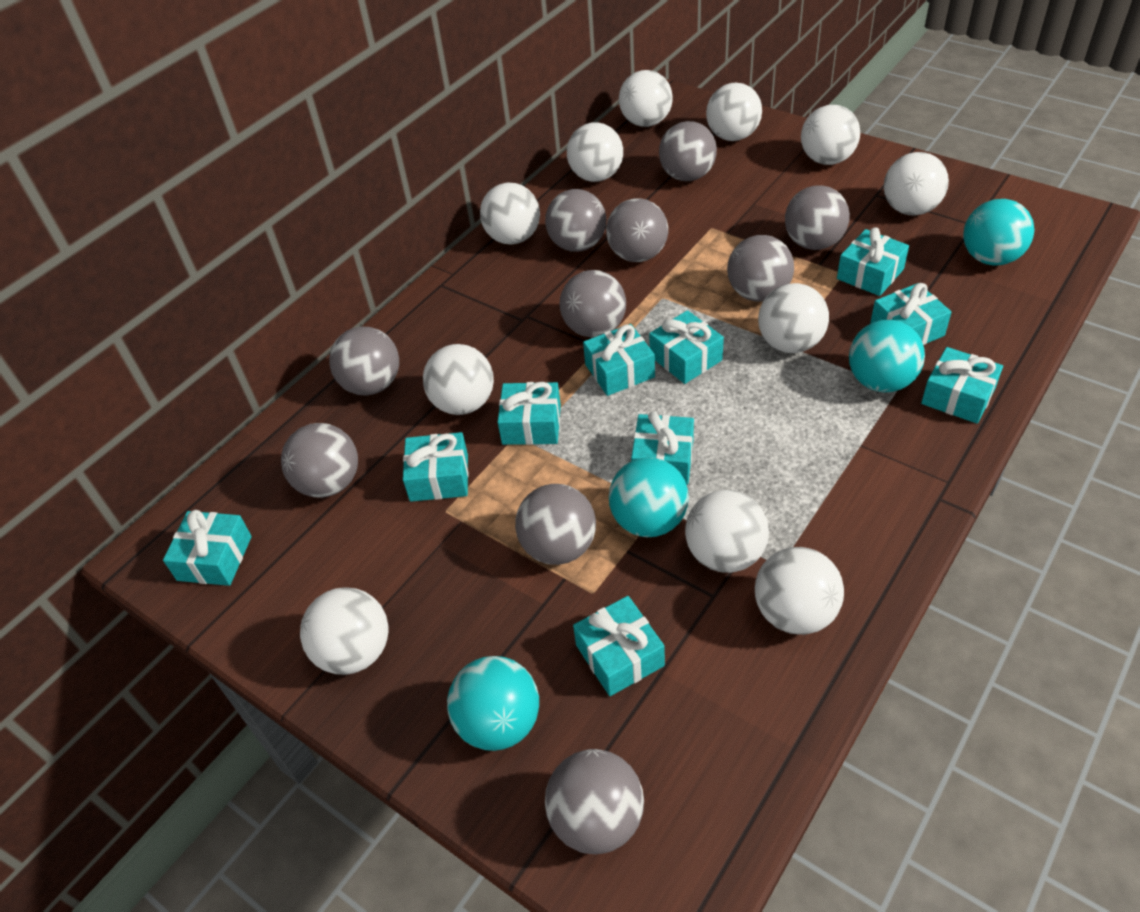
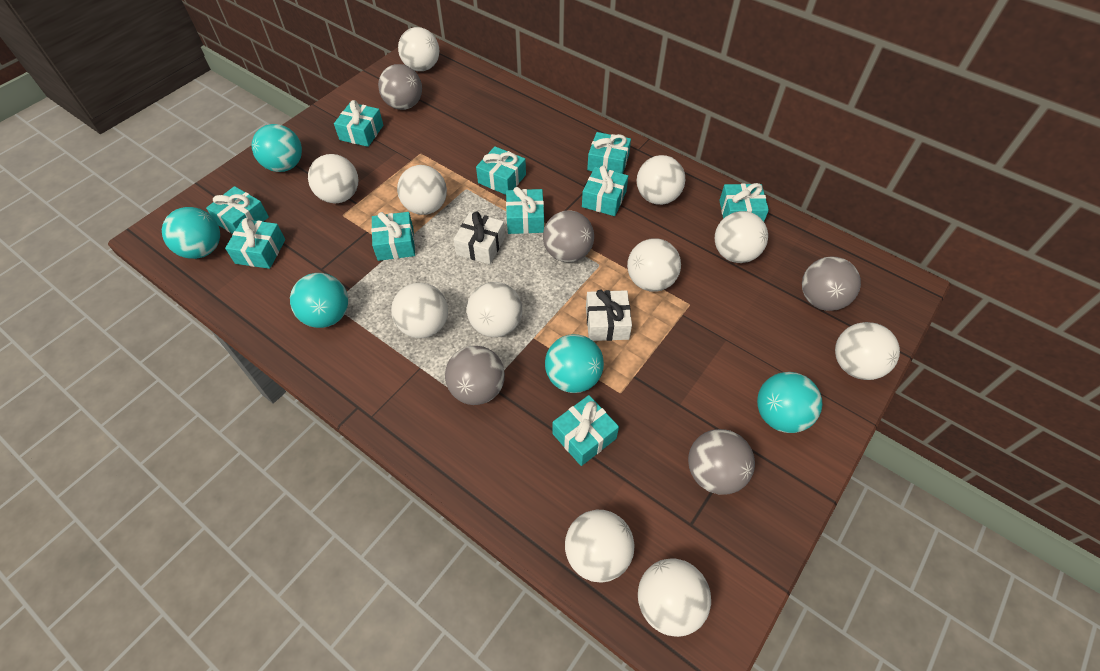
grey ball: [281,423,358,498] [329,326,399,396] [515,484,596,565] [545,189,606,252] [545,749,644,854] [560,270,626,338] [606,198,668,262] [659,121,717,181] [727,235,794,302] [785,185,850,250] = 10 -> [378,64,422,110] [445,346,505,405] [543,211,594,262] [688,429,755,495] [802,256,861,311] = 5
turquoise ball: [447,656,539,751] [609,457,689,537] [849,320,925,393] [963,199,1034,265] = 4 -> [162,207,220,259] [252,124,302,172] [290,273,348,328] [545,334,604,393] [757,372,822,433] = 5
white gift: none = 0 -> [453,211,505,265] [586,290,632,341] = 2

